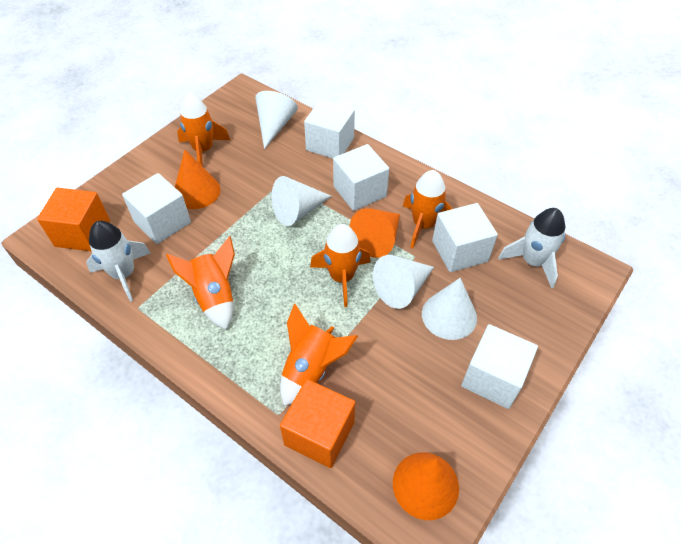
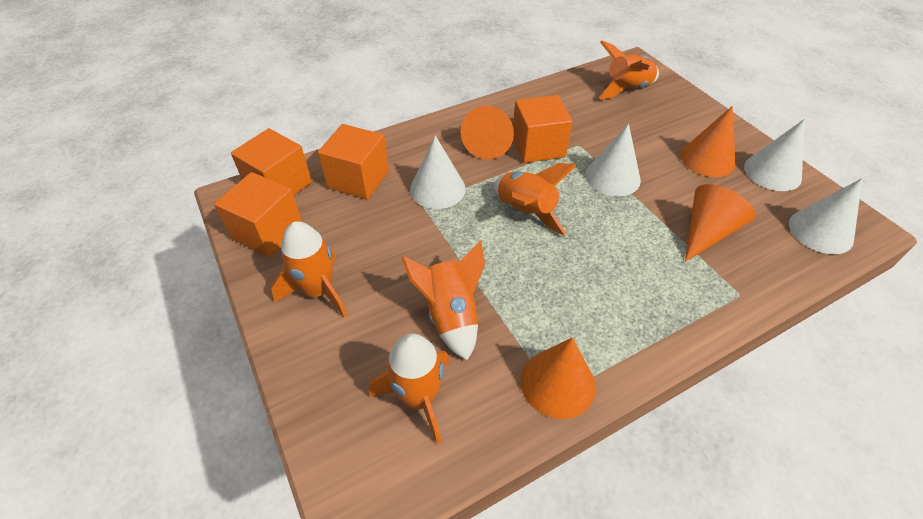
orange cone: [175,150,220,209] [350,208,400,258] [393,452,459,520] = 3 -> [461,106,514,160] [521,338,596,419] [680,106,735,177] [685,184,755,262] = 4
orange cube: [37,188,110,251] [280,379,355,468] = 2 -> [214,172,302,257] [231,128,312,195] [318,124,389,200] [513,95,573,163] = 4
white cube: [122,173,191,244] [304,99,355,159] [333,144,389,211] [432,203,498,272] [461,324,538,409] = 5 -> none = 0
white rocket: [86,221,151,302] [498,208,565,289] = 2 -> none = 0

